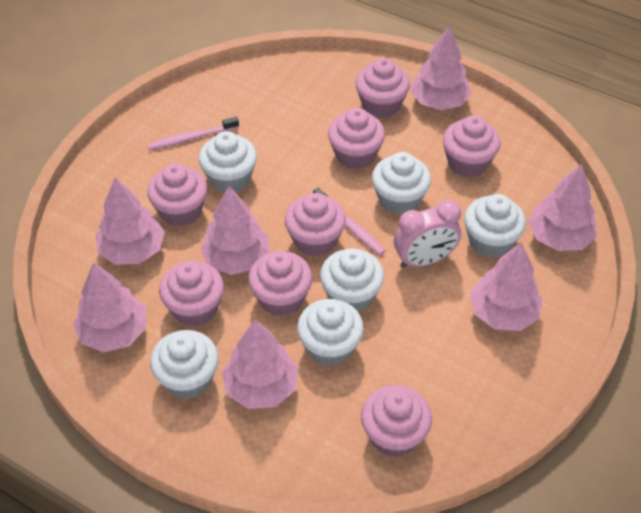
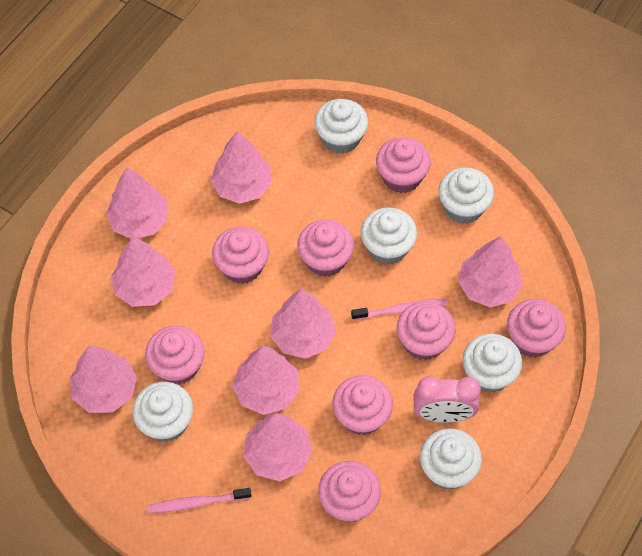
pink tree: [73,262,146,352] [96,177,165,265] [200,186,270,275] [222,320,298,409] [410,26,472,110] [470,242,543,331] [528,164,597,251] = 7 -> [70,345,137,413] [106,167,168,239] [111,237,176,307] [210,131,272,204] [232,346,300,415] [243,413,312,481] [270,288,336,359] [458,236,523,307] = 8

